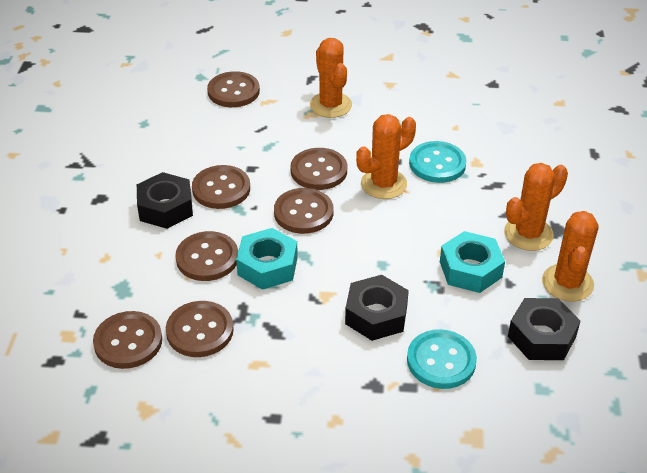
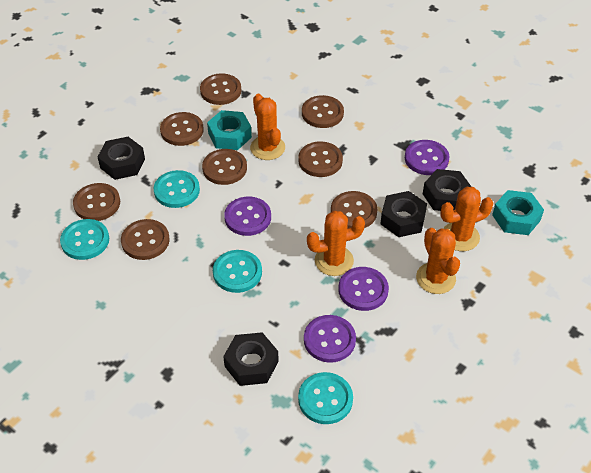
black nut: [137,172,193,229] [345,275,409,341] [508,298,581,360] = 3 -> [98,137,145,180] [223,332,279,386] [380,191,427,237] [423,169,471,211] = 4
brown button: [93,311,162,369] [166,301,234,357] [175,231,238,281] [192,165,250,209] [207,71,260,107] [274,188,333,234] [291,148,347,190] = 7 -> [73,183,120,221] [121,219,170,260] [160,112,204,146] [200,73,241,105] [202,149,247,185] [298,141,343,177] [302,95,344,128] [331,191,377,228] = 8
purple button: none = 0 -> [224,197,271,236] [304,315,356,363] [338,267,389,311] [405,140,450,175] = 4
turquoise button: [407,329,477,389] [409,141,466,183] = 2 -> [60,219,109,260] [154,170,200,208] [213,250,262,293] [298,372,353,424] = 4

